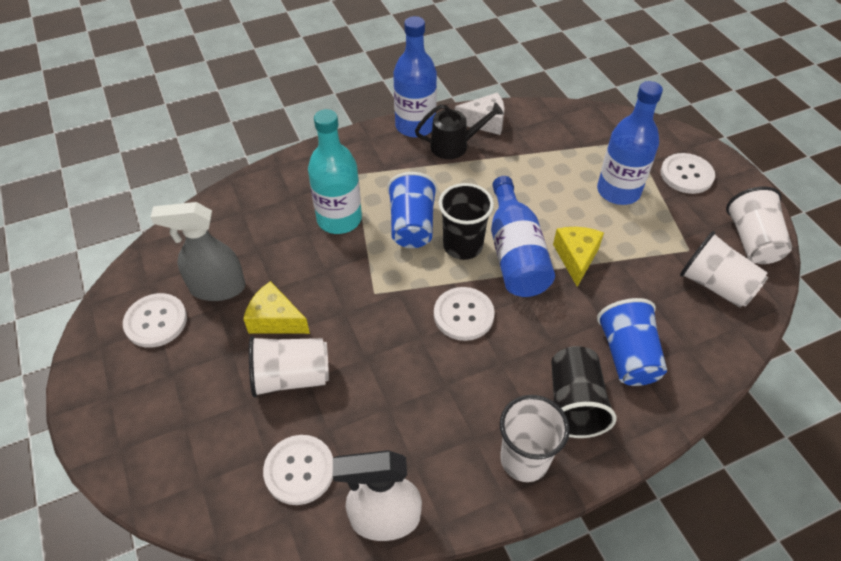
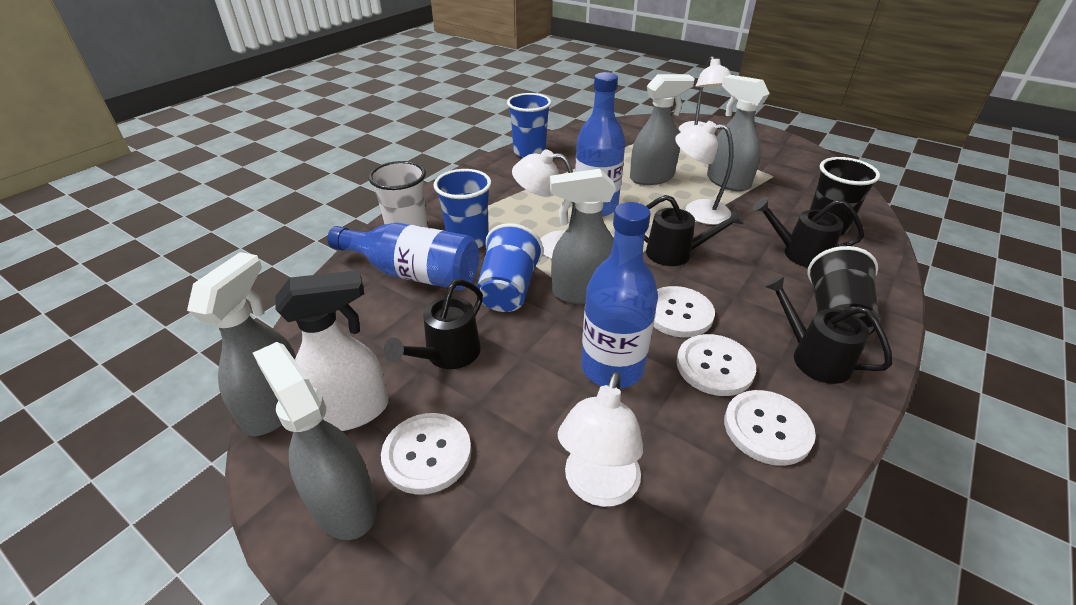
black watering can: [415,102,504,159] = 1 -> [384,279,483,369] [644,195,744,266] [753,197,864,267] [764,275,893,384] = 4
blue cup: [387,172,437,248] [597,298,667,386] = 2 -> [433,169,491,248] [477,223,543,312] [507,93,551,158] = 3
grey spray bottle: [151,202,246,301] = 1 -> [187,252,296,436] [253,342,377,540] [550,169,616,304] [630,74,695,185] [707,75,770,191] = 5
turquoise bottle: [308,109,362,234] = 1 -> none = 0
white cheese: [455,92,504,135] = 1 -> none = 0
white cup: [249,336,329,397] [500,395,570,482] [680,231,768,308] [726,187,792,264] = 4 -> [369,161,428,228] = 1
white lamp: none = 0 -> [512,149,576,259] [558,372,644,507] [675,121,734,225] [679,56,731,132] = 4
yellow cheese: [243,281,310,334] [553,227,604,287] = 2 -> none = 0

